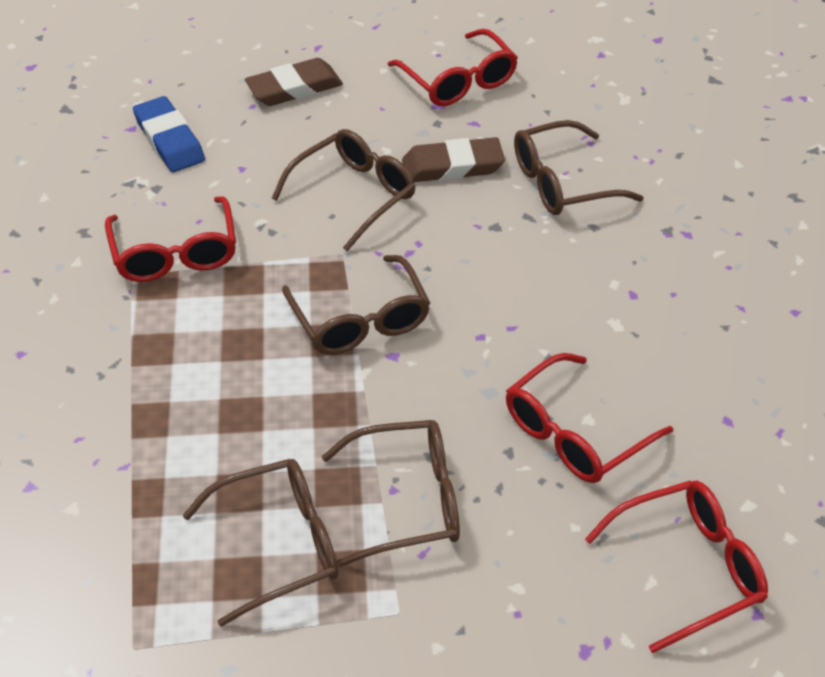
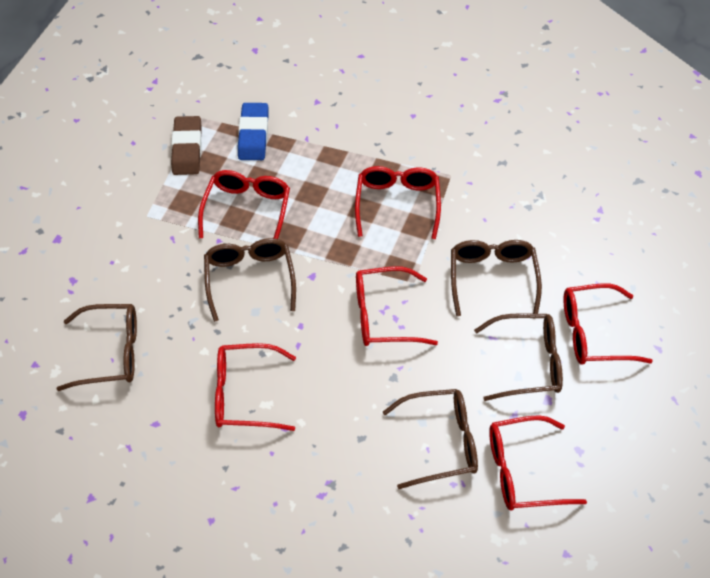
brown eraser: [245,58,343,106] [402,137,505,182] = 2 -> [171,116,202,175] = 1
red glasses: [105,196,236,282] [387,29,518,106] [506,353,673,483] [585,480,768,653] = 4 -> [198,170,290,239] [215,343,296,431] [355,166,441,239] [356,267,438,346] [489,415,587,511] [563,284,653,365] = 6

